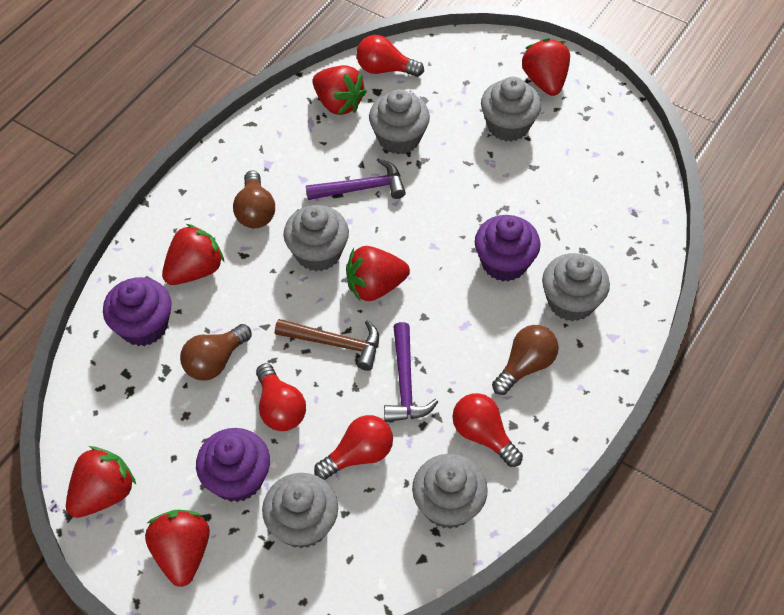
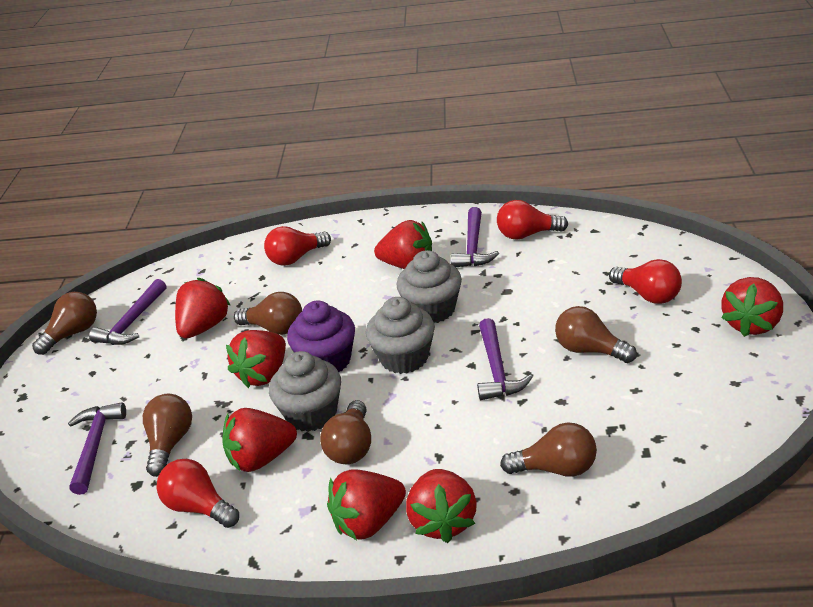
brown hammer: [275,319,379,371] = 1 -> none = 0
brown light bulb: [180,324,252,381] [233,170,275,228] [492,325,559,395] = 3 -> [32,292,97,355] [143,394,192,477] [234,292,302,335] [320,400,371,464] [500,423,597,477] [555,306,637,363] = 6
grey cupcake: [262,473,338,549] [284,205,349,271] [369,89,430,154] [412,454,488,529] [481,77,541,142] [542,253,610,321] = 6 -> [269,351,341,432] [366,297,435,374] [396,250,462,323] = 3
purple cupcake: [103,277,172,346] [196,428,270,502] [475,215,541,282] = 3 -> [287,300,355,372] = 1
purple hammer: [306,159,406,200] [384,322,438,422] = 2 -> [68,402,126,495] [89,279,166,345] [451,207,499,267] [477,318,533,400] = 4
red strawberry: [66,446,136,518] [145,510,210,587] [162,224,224,285] [312,65,367,115] [346,246,410,302] [522,38,570,96] = 6 -> [175,278,231,339] [222,408,297,472] [226,330,286,388] [327,469,406,540] [374,220,432,269] [406,469,477,543] [721,277,783,337] = 7

